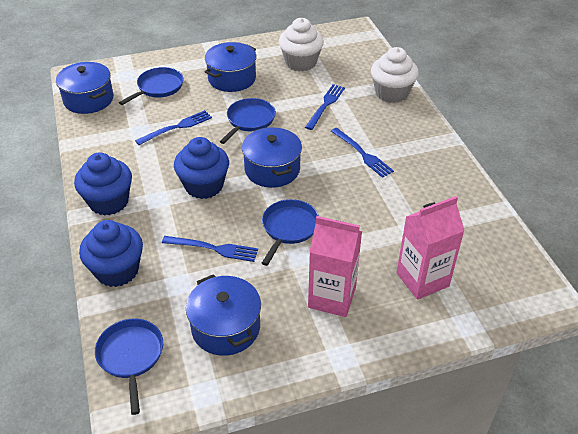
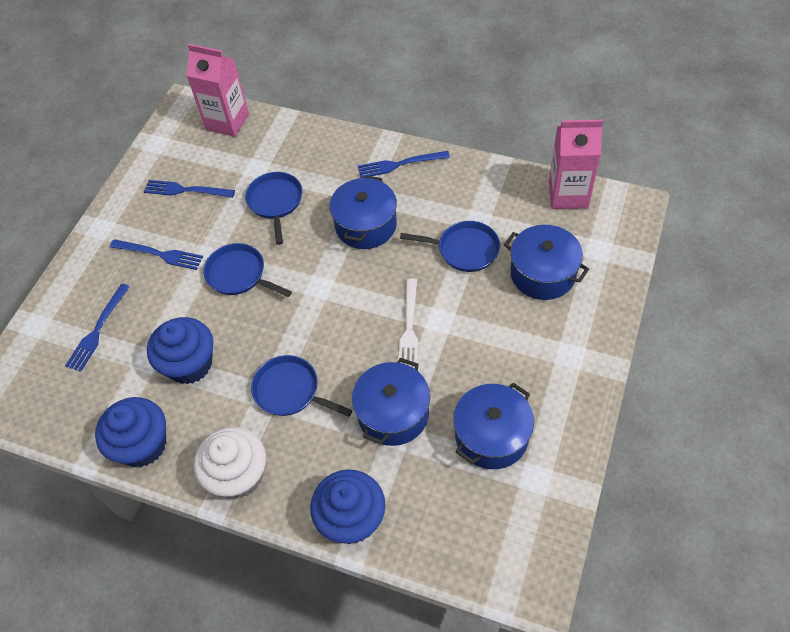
white cupcake: [279,18,324,71] [371,47,419,103] = 2 -> [194,427,266,499] = 1
white fork: none = 0 -> [399,279,418,369] = 1

